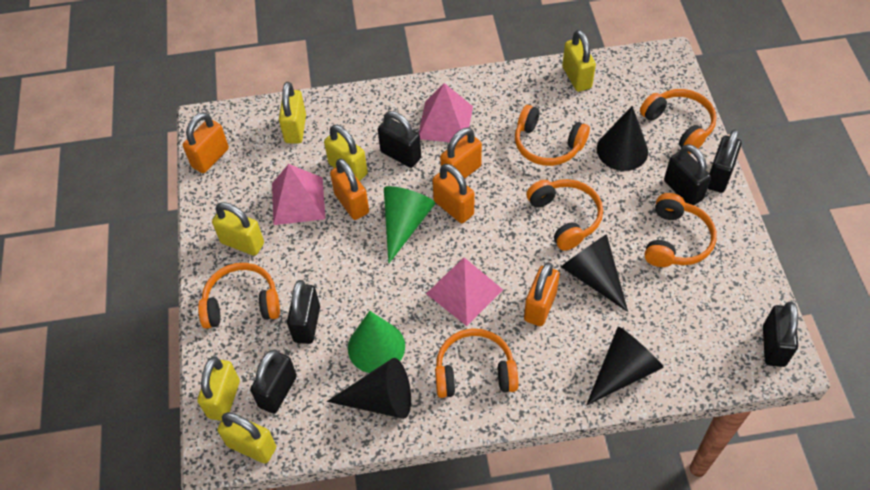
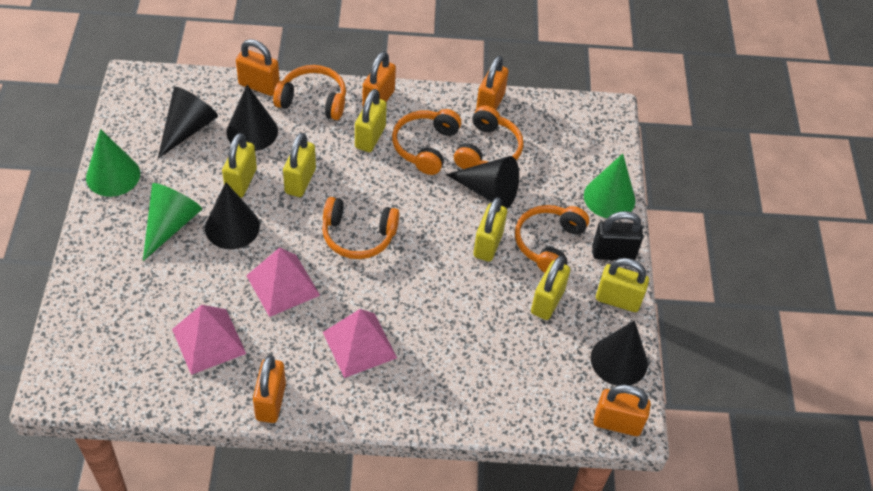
black cone: [327,358,411,419] [561,234,628,312] [586,326,664,406] [597,106,648,171] = 4 -> [158,87,218,158] [205,182,260,249] [227,85,278,151] [446,156,519,208] [591,320,648,386] = 5
black padlock: [250,349,297,414] [287,280,320,344] [378,111,421,168] [664,144,711,205] [708,129,741,193] [763,301,798,367] = 6 -> [592,211,643,260] = 1
green cone: [348,311,405,373] [384,186,435,264] = 2 -> [86,129,140,197] [143,183,202,261] [584,154,635,218] = 3
orange headphones: [198,263,280,329] [435,328,518,398] [515,105,590,166] [526,179,603,251] [640,89,717,153] [644,193,717,267] = 6 -> [273,65,346,120] [322,197,400,259] [392,109,461,175] [454,105,523,169] [515,205,589,273] = 5

